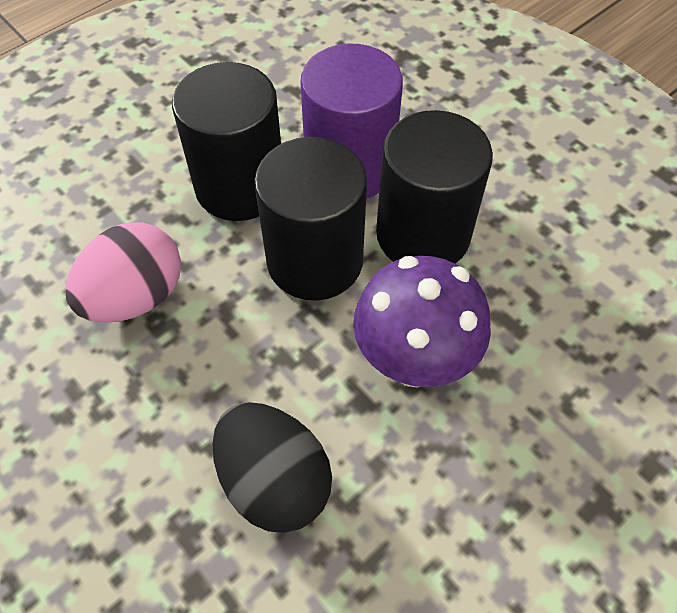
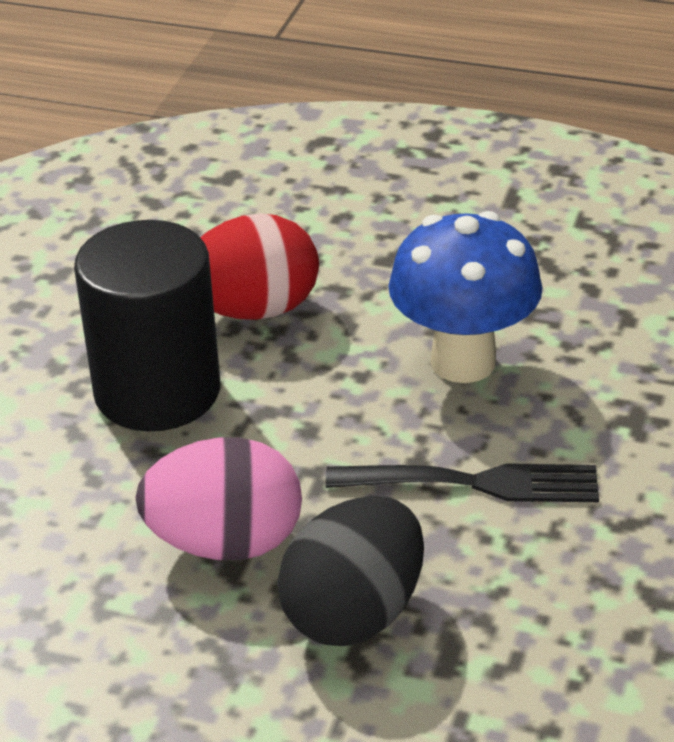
black cylinder: [172,62,281,221] [254,137,367,301] [376,110,493,264] = 3 -> [74,220,220,431] = 1
black fork: none = 0 -> [325,463,599,502] = 1
blue mushroom: none = 0 -> [389,211,543,383] = 1
purple cylinder: [300,44,403,199] = 1 -> none = 0
purple mushroom: [353,256,491,387] = 1 -> none = 0
red egg: none = 0 -> [200,213,319,320] = 1

